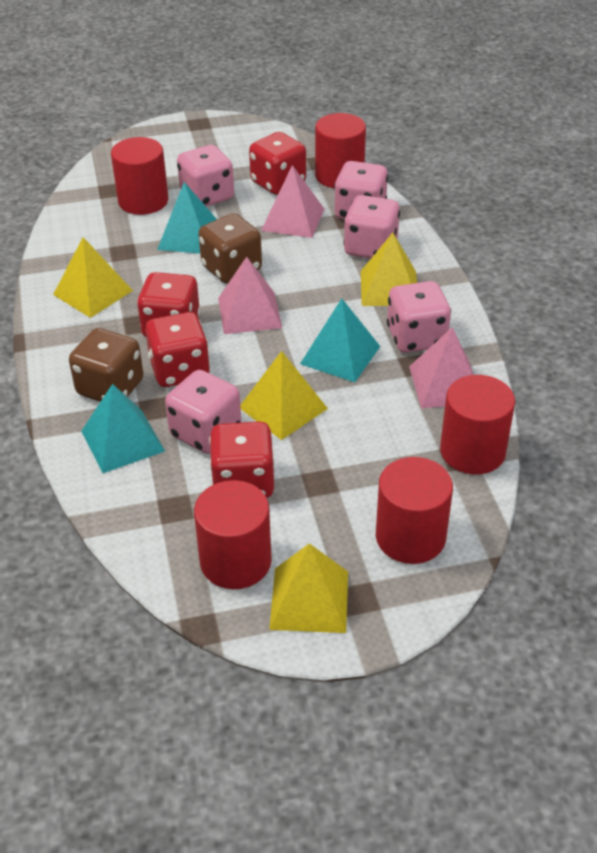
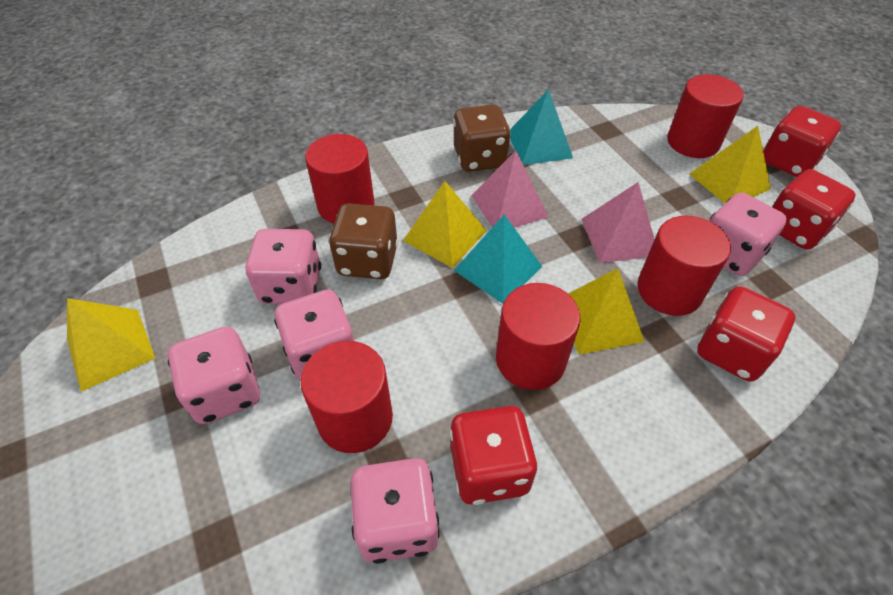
pink pyramid: [218,257,282,334] [261,165,324,238] [409,327,474,409] = 3 -> [471,151,549,228] [581,182,655,263] = 2
turquoise pyramid: [81,384,165,473] [157,182,217,254] [300,298,380,382] = 3 -> [454,214,543,304] [510,89,573,165] = 2

